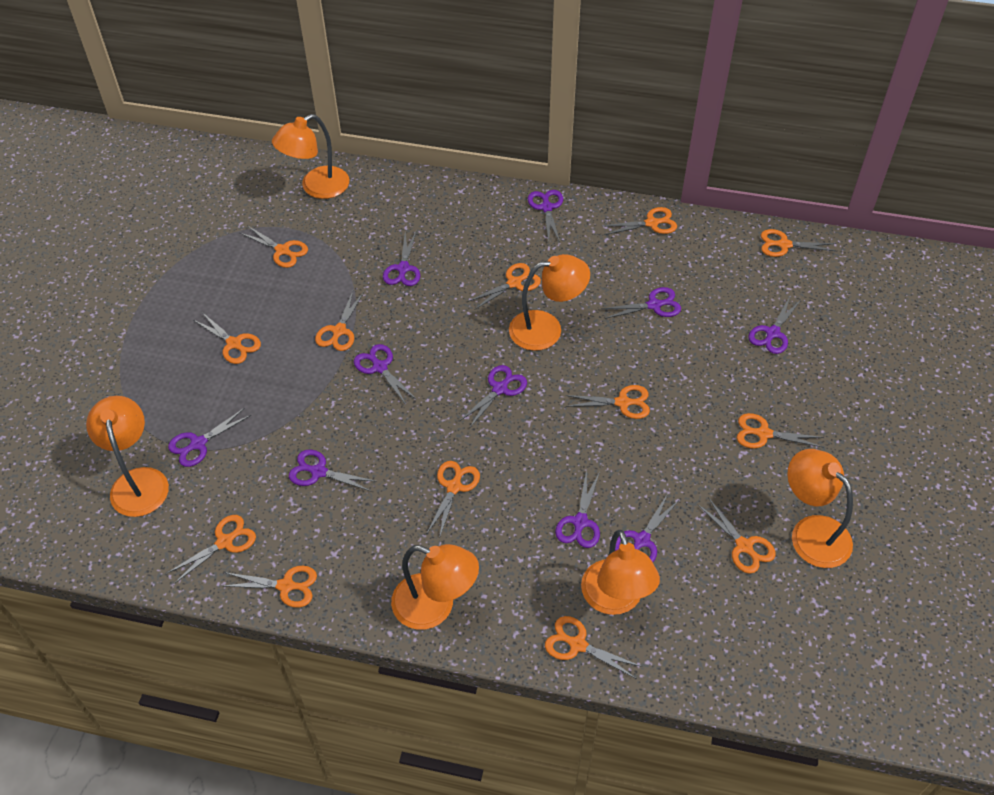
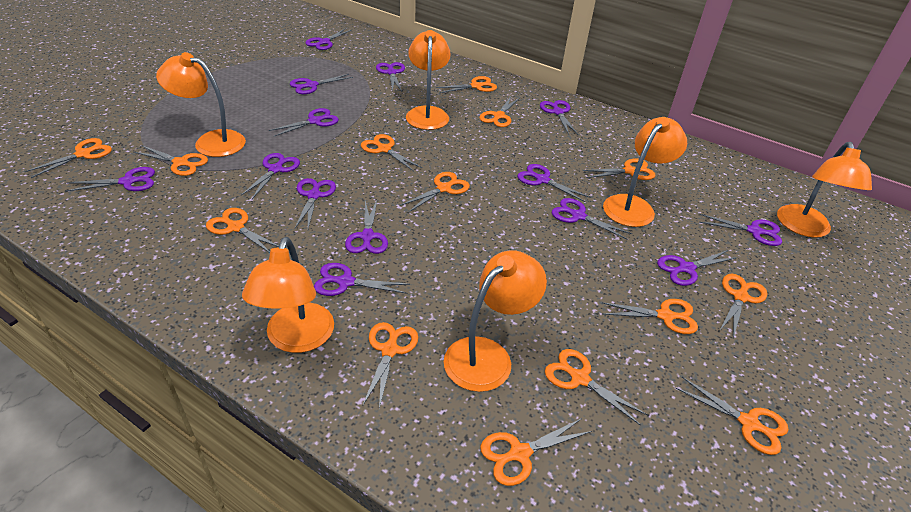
orange scissors: [166,515,256,584] [193,312,261,364] [223,566,317,608] [240,225,308,268] [315,291,364,351] [427,461,480,539] [467,263,541,310] [545,616,643,679] [565,385,650,419] [603,207,677,235] [698,497,776,574] [737,413,824,448] [761,229,837,257] = 13 -> [25,138,112,178] [134,145,208,176] [206,208,279,253] [361,134,422,171] [362,322,418,409] [400,172,470,212] [436,76,497,93] [480,97,519,127] [480,418,592,486] [545,349,648,426] [583,159,656,180] [601,299,698,334] [675,377,789,455] [719,274,767,338] = 14
purple scissors: [168,408,251,467] [289,449,377,492] [354,344,417,405] [383,230,420,286] [460,365,527,427] [528,190,563,242] [555,470,600,548] [602,287,681,319] [615,494,680,562] [748,296,802,354] = 10 -> [66,167,155,192] [241,153,300,199] [269,108,339,136] [290,74,353,94] [295,178,336,229] [305,28,352,50] [314,263,410,296] [345,200,388,254] [376,62,405,92] [517,164,591,202] [540,100,578,134] [552,198,632,240] [657,250,737,286] [699,214,782,246] = 14

